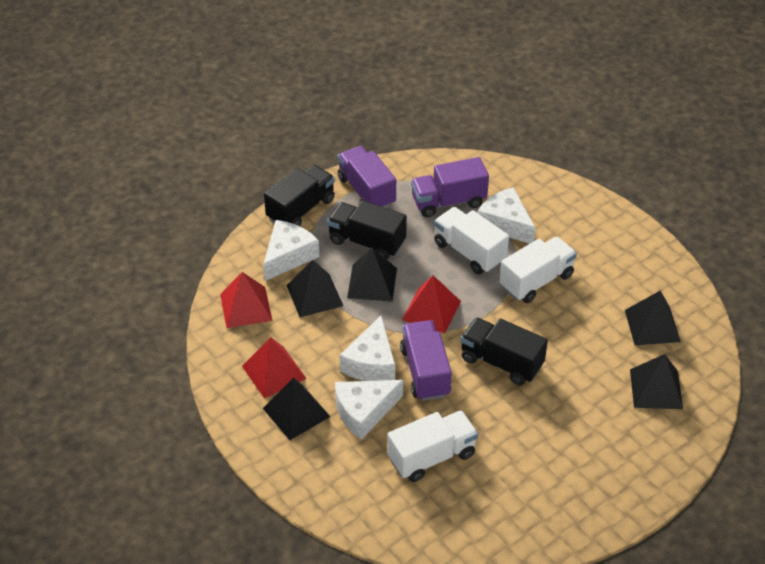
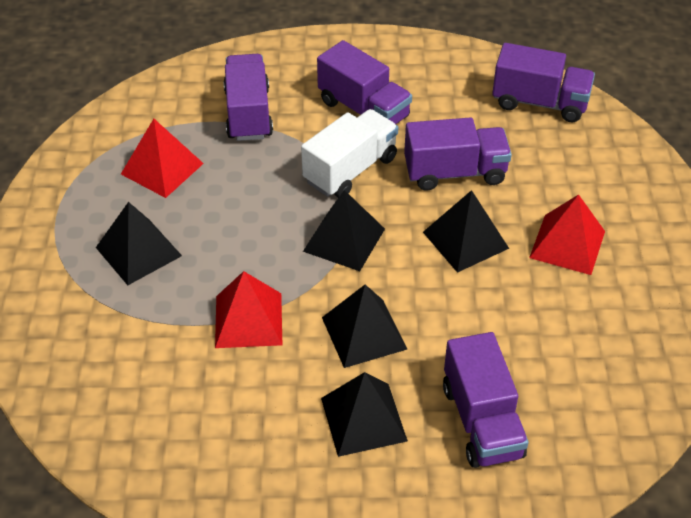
black truck: [264,165,335,226] [327,200,407,259] [460,317,548,385] = 3 -> none = 0
purple truck: [338,146,396,208] [400,320,452,401] [411,157,489,217] = 3 -> [223,54,273,141] [317,40,412,124] [404,117,512,191] [443,332,529,468] [492,43,595,122] = 5
white cheese: [263,220,319,281] [335,380,404,440] [339,316,395,381] [477,187,536,244] = 4 -> none = 0
white truck: [387,410,478,482] [434,207,509,274] [499,237,577,303] = 3 -> [301,109,398,198] = 1

